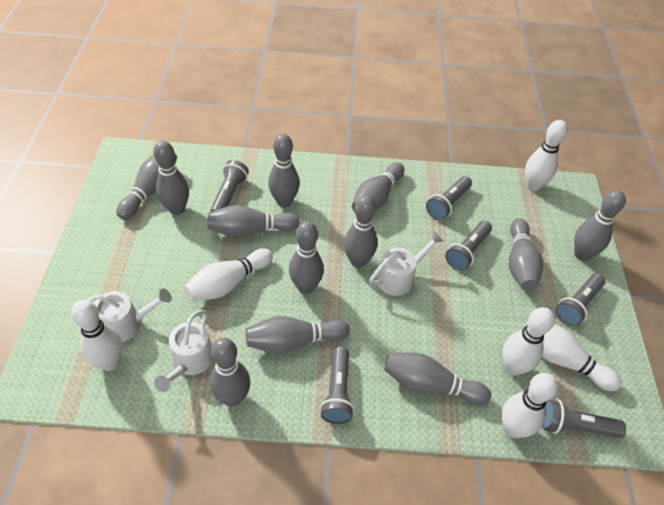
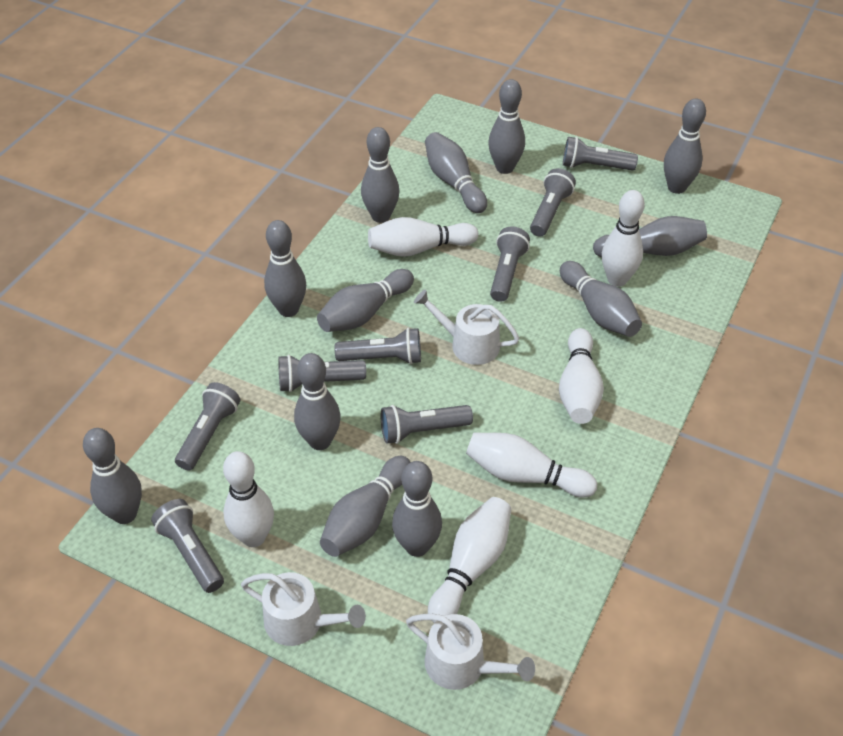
grey flashlight: [210,160,249,212] [320,346,354,424] [426,176,472,220] [445,220,492,271] [542,399,626,438] [555,273,605,326] = 6 -> [151,499,224,593] [175,382,241,471] [278,355,366,392] [335,328,421,364] [381,405,473,444] [490,227,530,302] [530,168,576,237] [563,137,638,171] = 8

